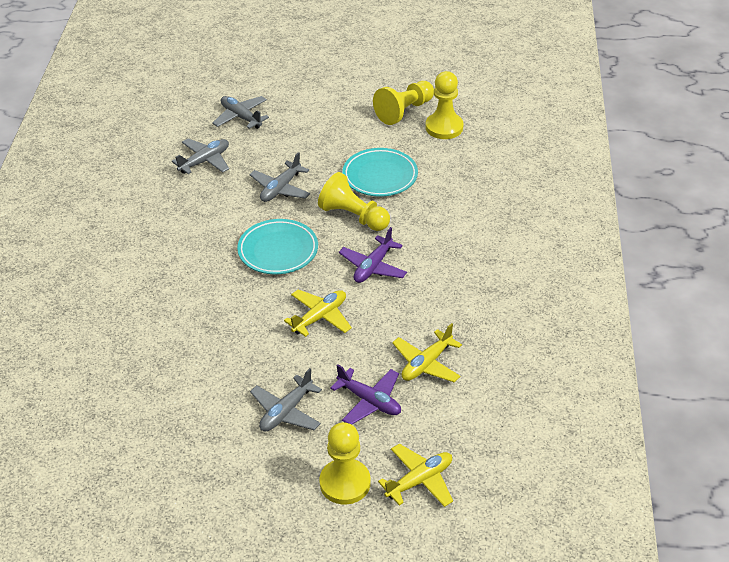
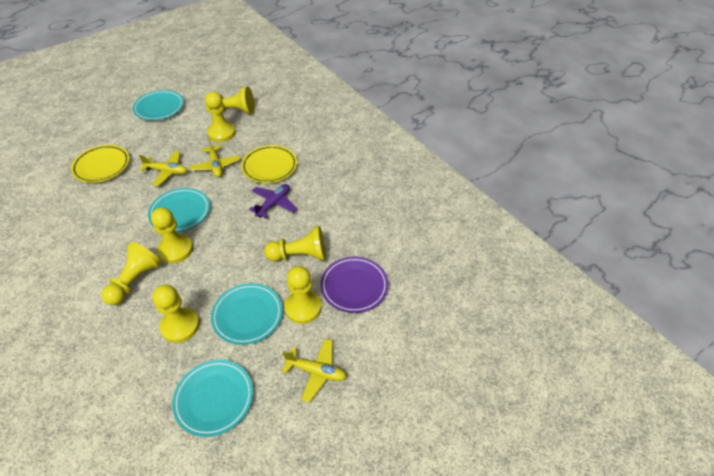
grey plane: [172,138,229,174] [212,96,269,129] [249,152,310,202] [250,368,322,432] = 4 -> none = 0
purple plane: [330,364,401,424] [339,227,407,283] = 2 -> [249,184,297,219] = 1
purple plate: none = 0 -> [320,256,388,313] = 1
turquoise plate: [237,219,318,274] [342,148,418,197] = 2 -> [133,90,184,120] [148,188,210,232] [172,360,253,437] [211,283,283,345] = 4
yellow pawn: [318,172,390,231] [319,422,371,504] [373,81,434,125] [425,71,464,139] = 4 -> [101,242,161,305] [151,207,193,263] [152,285,199,343] [205,92,236,142] [206,86,254,114] [264,226,326,261] [284,266,321,324] = 7
yellow plate: none = 0 -> [71,145,130,183] [241,145,297,183] = 2

